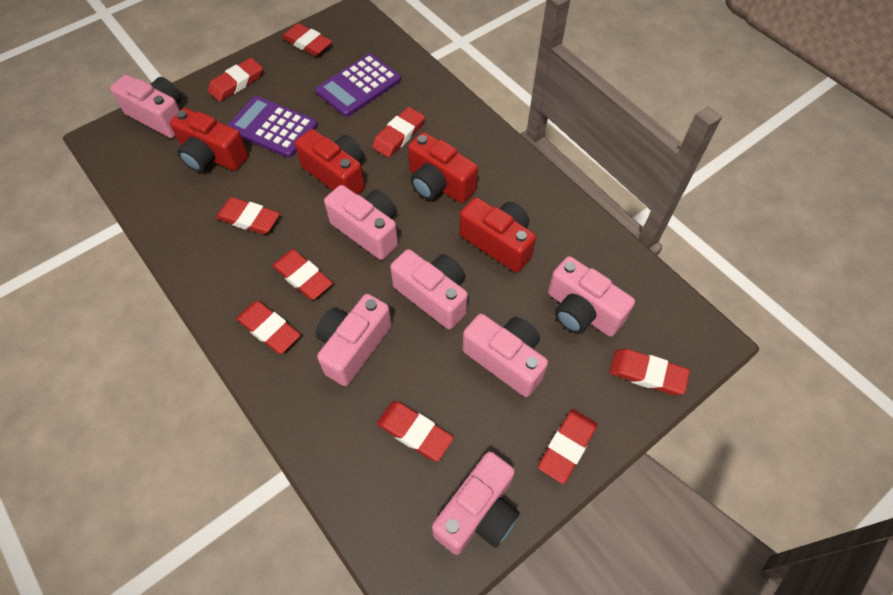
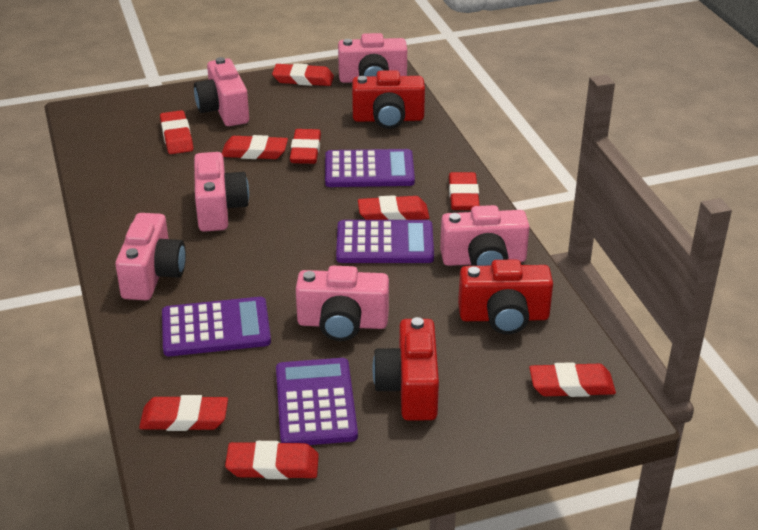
pink camera: [110,75,182,138] [316,294,392,386] [324,185,398,260] [390,249,468,330] [432,451,520,555] [462,314,548,397] [548,256,635,337] = 7 -> [115,213,186,300] [194,57,249,126] [194,152,249,232] [296,266,389,341] [338,33,407,83] [440,205,530,266] = 6
purple calculator: [228,96,318,158] [315,54,401,117] = 2 -> [162,297,271,356] [276,358,358,445] [325,149,415,187] [336,220,434,263] = 4
red camera: [170,108,248,172] [295,129,365,194] [408,132,478,203] [459,197,536,273] = 4 -> [352,70,425,129] [372,317,439,421] [458,259,553,334] = 3

